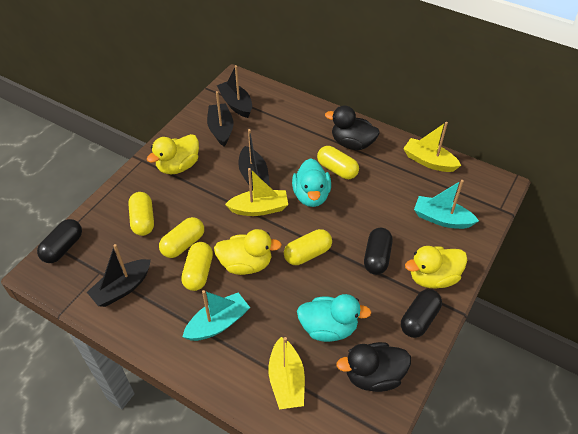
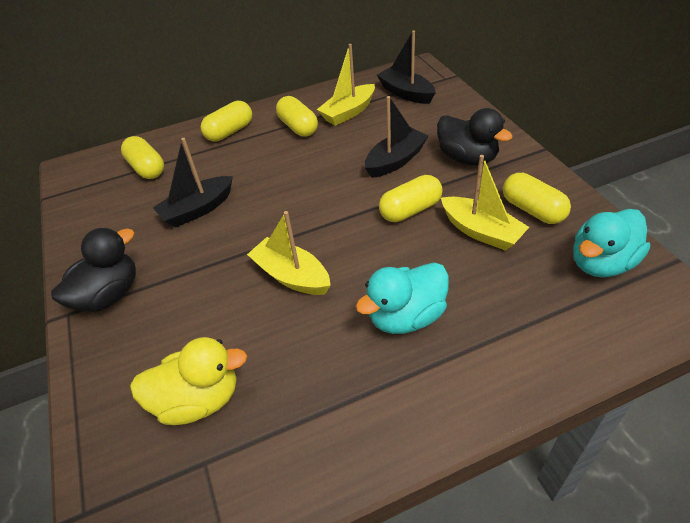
black boat: [87,244,151,307] [207,91,233,146] [217,65,252,118] [238,129,270,191] = 4 -> [153,138,233,228] [365,96,429,178] [377,30,436,104] = 3
black capsule: [37,219,82,263] [364,228,393,275] [401,289,442,338] = 3 -> none = 0
turquoise boat: [182,290,250,341] [414,180,479,229] = 2 -> none = 0
yellow duck: [147,134,199,175] [214,229,282,275] [405,246,467,288] = 3 -> [130,337,247,425] = 1

